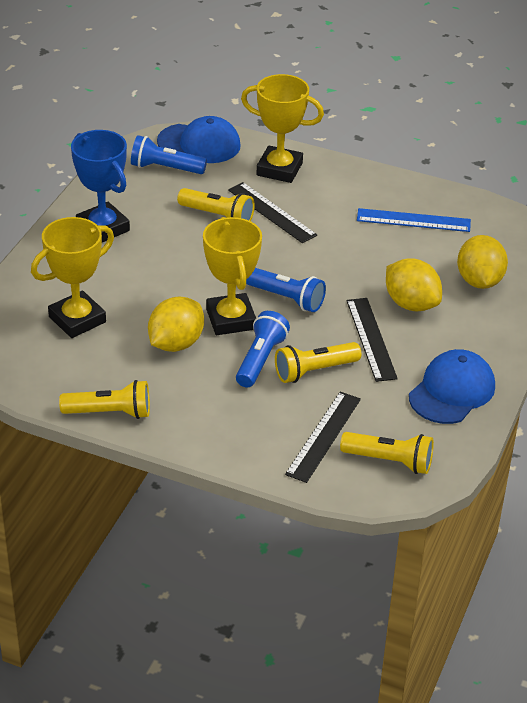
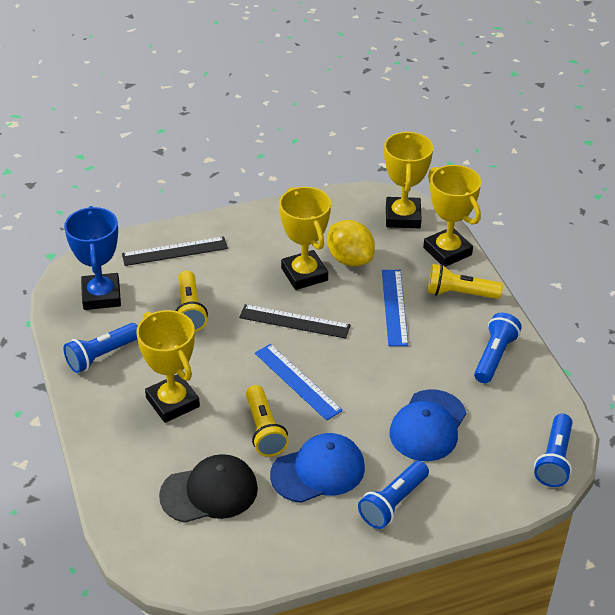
black cap: none = 0 -> [159,454,258,523] = 1
black ruler: [228,182,317,243] [285,391,361,483] [347,298,398,382] = 3 -> [122,237,228,266] [239,304,351,339] = 2
blue flashlight: [131,135,207,174] [236,311,290,388] [246,268,326,312] = 3 -> [63,323,138,373] [358,461,429,529] [474,312,522,383] [534,414,572,487] = 4
blue ruler: [357,208,471,232] = 1 -> [255,344,343,421] [382,270,408,346] = 2
yellow flashlight: [59,380,150,419] [177,188,255,221] [275,342,361,383] [340,432,434,474] = 4 -> [176,270,208,332] [246,385,289,457] [428,264,503,299] = 3
yellow lemon: [148,297,204,352] [386,258,442,311] [457,235,508,289] = 3 -> [327,220,375,267] = 1
yellow trophy: [31,217,114,338] [203,217,262,335] [241,74,324,183] = 3 -> [136,310,200,423] [279,187,331,290] [384,131,433,228] [423,165,481,267] = 4

